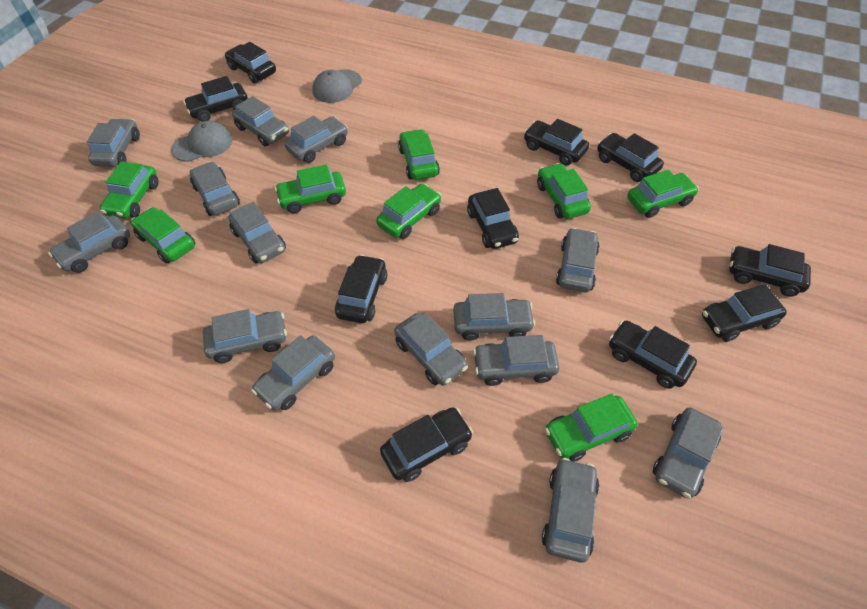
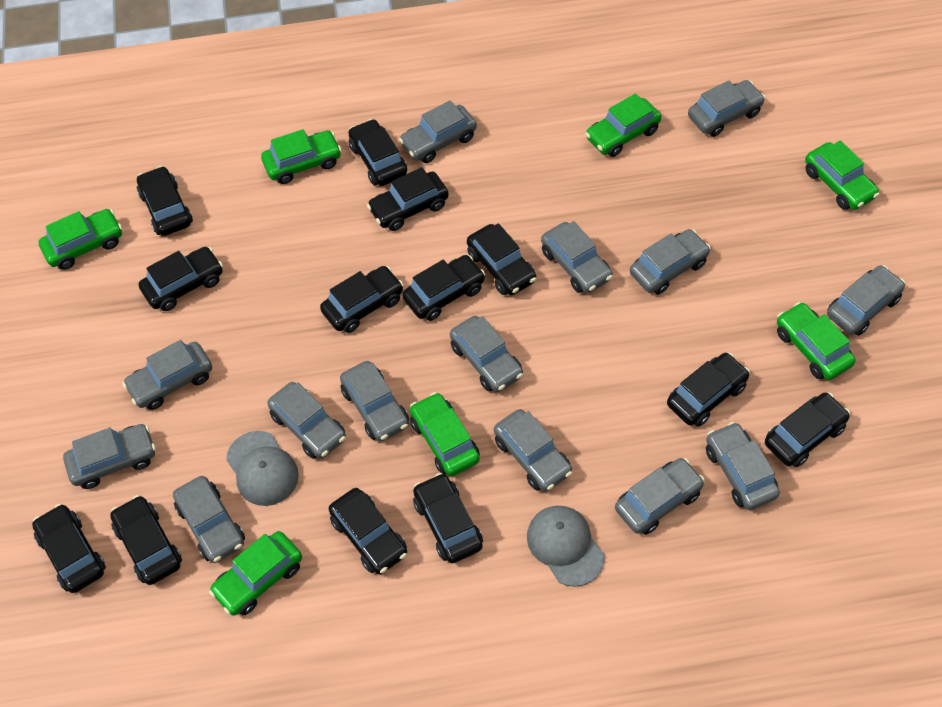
black car: [183,76,248,122] [225,42,276,83] [335,254,387,323] [380,407,473,482] [467,188,519,249] [524,119,589,166] [597,133,664,182] [609,321,697,389] [702,284,787,342] [729,244,811,297] = 10 -> [32,504,106,593] [110,495,182,585] [137,166,193,236] [139,247,223,311] [320,266,404,333] [329,488,407,574] [348,119,407,186] [367,167,449,231] [402,255,485,321] [413,473,483,563] [467,223,536,295] [667,353,750,427] [765,392,850,467] = 13
green car: [100,161,159,219] [131,207,195,263] [275,165,346,213] [376,184,441,239] [398,129,440,180] [537,163,591,219] [545,394,637,462] [627,170,699,218] = 8 -> [38,209,122,270] [209,531,302,616] [261,129,342,184] [410,392,480,476] [585,94,661,157] [777,302,855,380] [805,141,879,210] = 7

